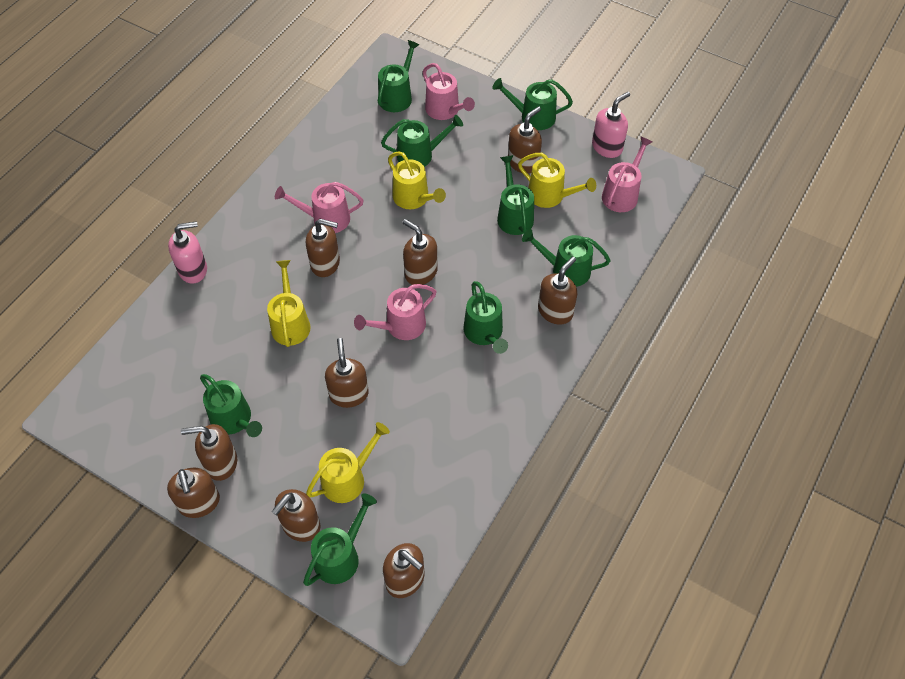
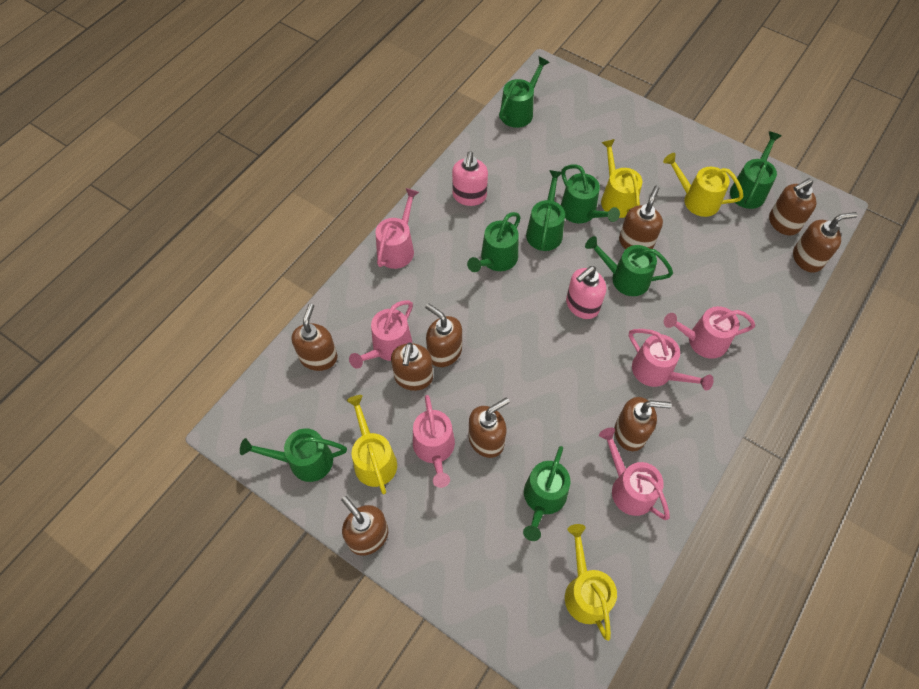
pink watering can: [275,182,364,233] [354,284,436,340] [423,63,475,120] [602,136,653,212] = 4 -> [349,300,413,369] [375,188,419,269] [413,395,455,488] [599,428,670,520] [629,329,714,390] [664,306,755,359] = 6

